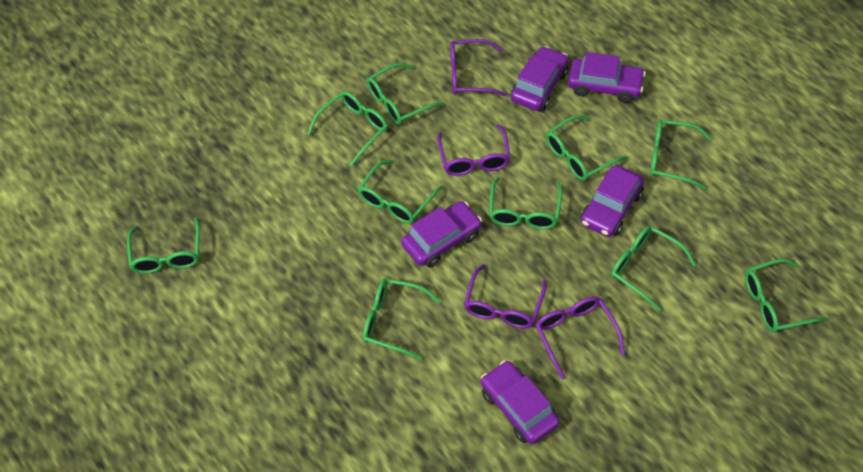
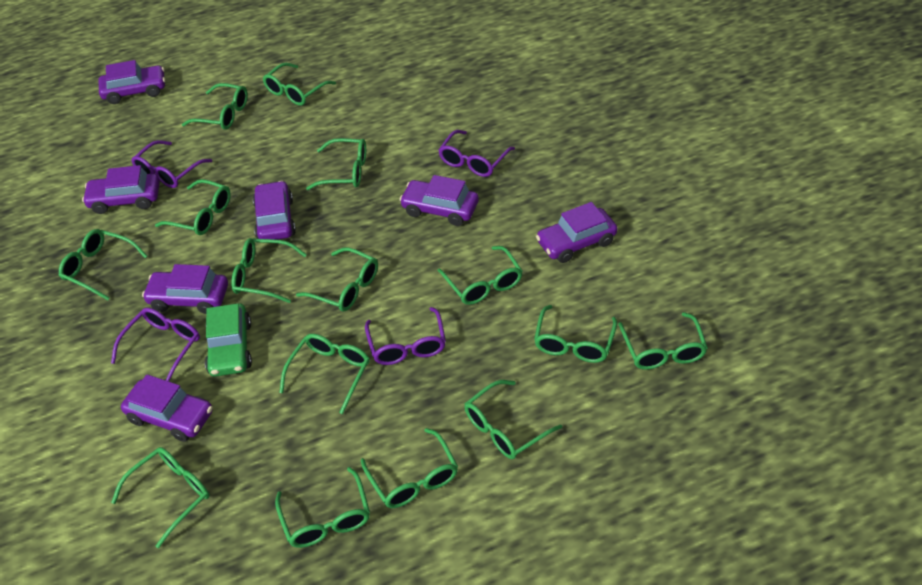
green car: none = 0 -> [205,303,252,377] = 1
green glasses: [127,217,200,274] [307,91,388,167] [358,160,443,224] [363,278,441,360] [367,63,444,125] [489,177,563,229] [546,115,627,181] [611,226,696,311] [650,120,712,189] [745,259,827,332] = 10 -> [59,229,148,300] [111,447,210,548] [155,179,231,235] [182,83,248,130] [231,238,307,303] [263,63,336,106] [275,467,370,548] [279,334,369,414] [296,247,378,311] [306,138,366,190] [361,428,458,508] [438,246,523,305] [464,380,562,459] [534,305,617,363] [618,312,708,370] = 15
purple car: [401,201,482,267] [481,361,560,444] [511,46,569,111] [568,52,646,103] [581,165,644,237] = 5 -> [82,165,160,214] [99,60,165,104] [121,374,213,442] [142,264,228,314] [253,181,296,240] [399,175,479,226] [536,202,617,263] = 7

